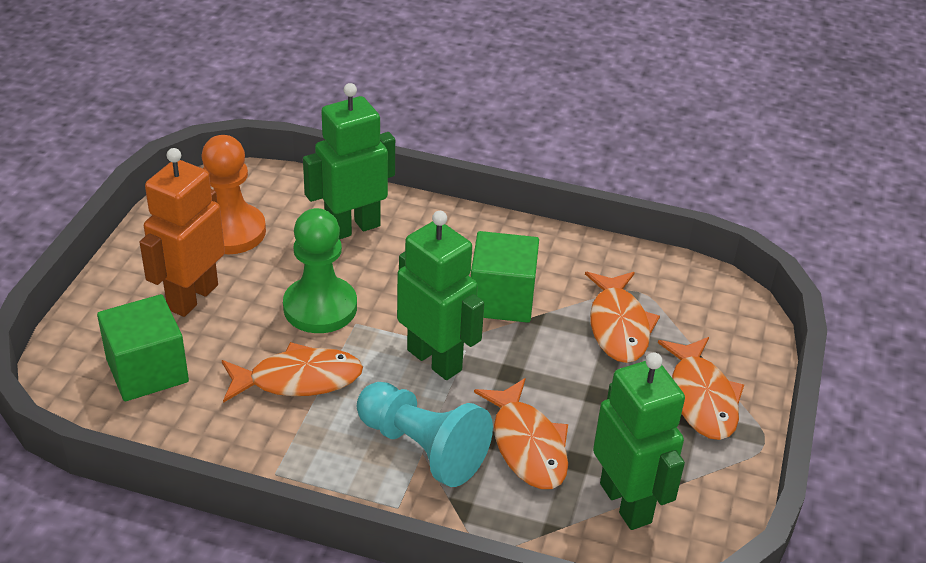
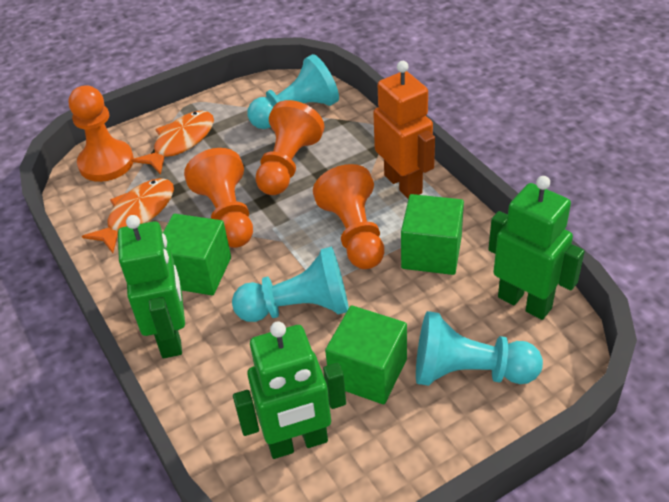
green cube: [97,294,189,401] [471,231,539,323] = 2 -> [163,214,231,295] [325,305,407,404] [401,194,464,275] = 3
green pawn: [283,208,357,333] = 1 -> none = 0
orange fish: [222,342,363,403] [474,378,568,489] [585,272,660,363] [658,337,744,440] = 4 -> [82,178,174,253] [131,110,214,175] = 2
orange pawn: [201,135,266,254] = 1 -> [69,85,134,182] [184,148,253,248] [255,100,325,195] [313,164,384,269] = 4
turquoise pawn: [357,382,493,487] = 1 -> [232,247,349,322] [248,54,339,129] [416,311,543,386] = 3

